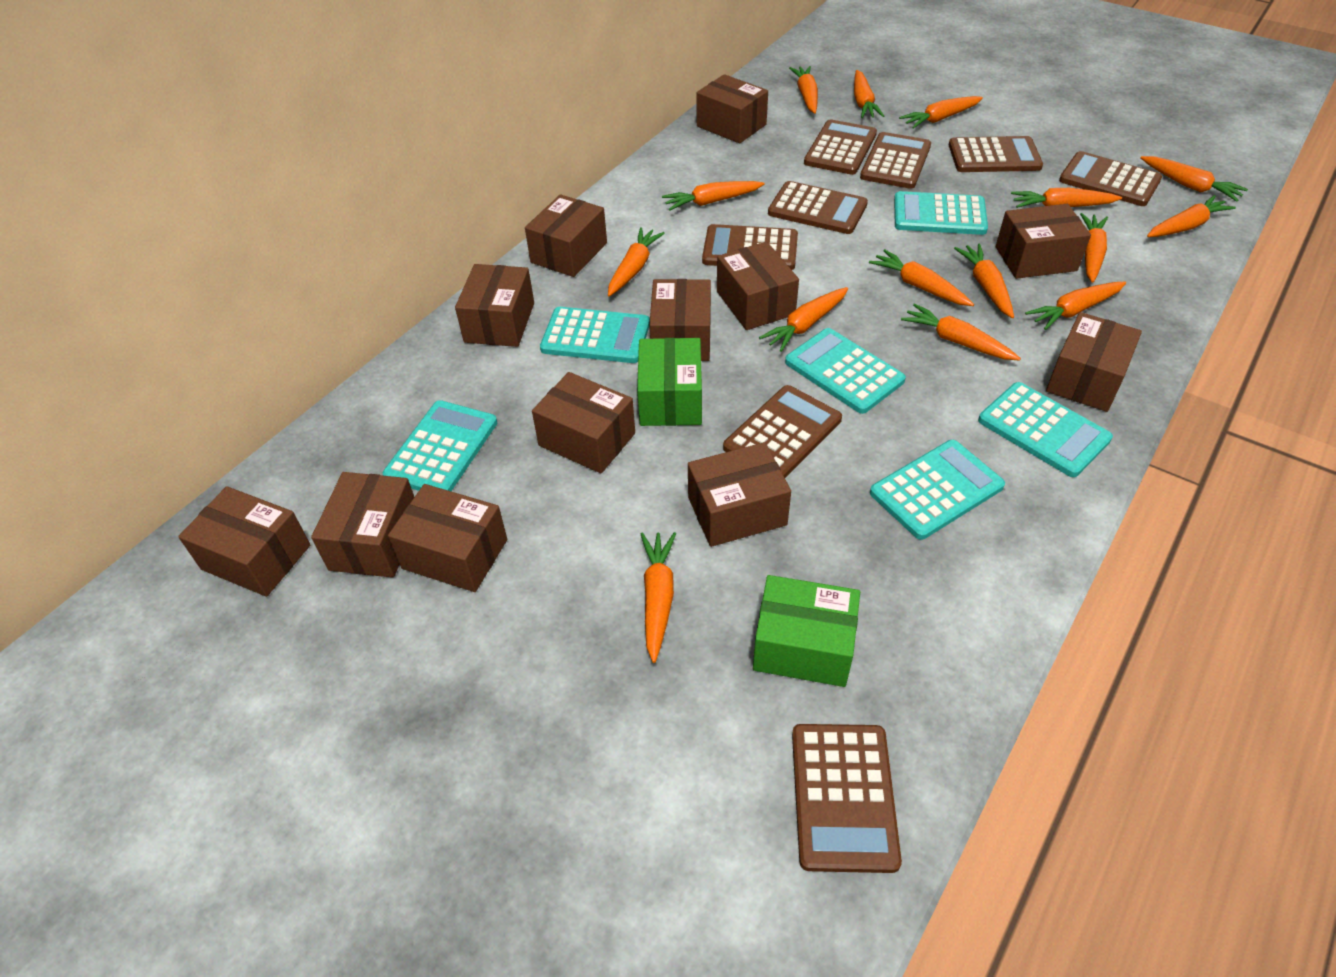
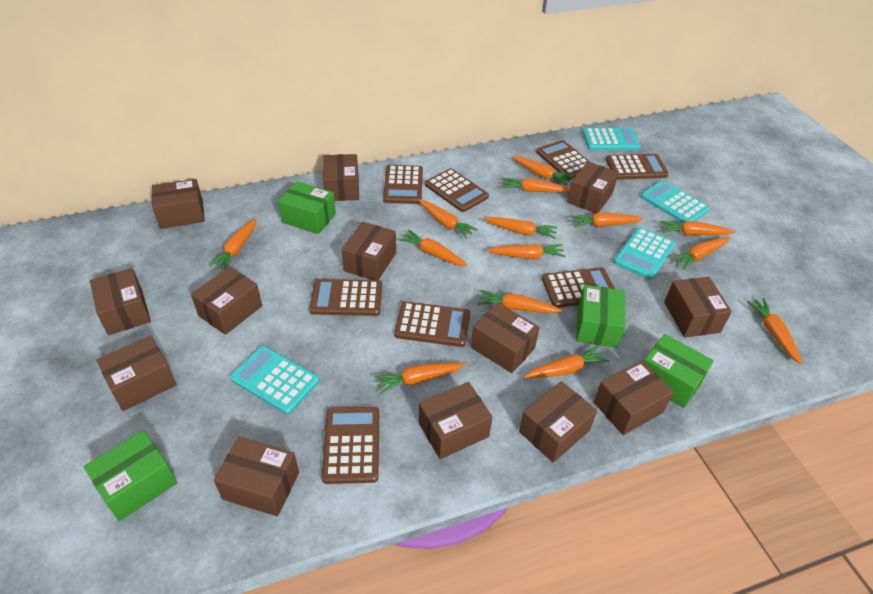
brown box: [178,486,310,597] [311,472,414,578] [388,484,507,592] [455,264,534,347] [525,194,607,277] [532,372,635,473] [649,279,711,361] [688,442,791,547] [696,74,768,143] [717,241,799,330] [996,204,1091,279] [1046,312,1142,412] = 12 -> [90,268,151,335] [96,336,176,411] [152,179,205,229] [191,267,262,335] [214,437,299,516] [323,154,359,201] [342,222,396,280] [419,382,492,459] [471,303,540,373] [519,381,597,463] [567,161,618,213] [594,360,674,435] [664,277,732,337] = 13
green box: [637,338,702,426] [753,575,860,687] = 2 -> [84,430,177,521] [278,181,336,234] [576,285,625,348] [644,334,714,408] = 4
orange carrot: [608,227,665,296] [641,532,676,663] [662,181,765,211] [759,287,848,352] [789,66,818,114] [854,70,884,118] [869,249,974,306] [899,96,983,129] [901,303,1021,360] [954,244,1014,318] [1011,188,1122,208] [1025,281,1126,330] [1080,213,1108,283] [1140,156,1248,202] [1147,195,1236,237] = 15 -> [209,219,257,269] [374,363,465,395] [398,230,468,266] [418,200,478,239] [478,290,562,313] [484,217,558,239] [488,244,565,259] [502,178,570,192] [512,156,574,185] [523,346,609,378] [571,213,643,227] [660,221,736,235] [670,237,730,270] [746,298,802,364] = 14
turquoise calculator: [383,400,497,491] [540,307,650,363] [785,328,906,414] [870,440,1005,540] [894,191,988,235] [978,382,1113,477] = 6 -> [230,346,320,414] [582,128,641,150] [614,227,675,280] [641,180,710,223] = 4

